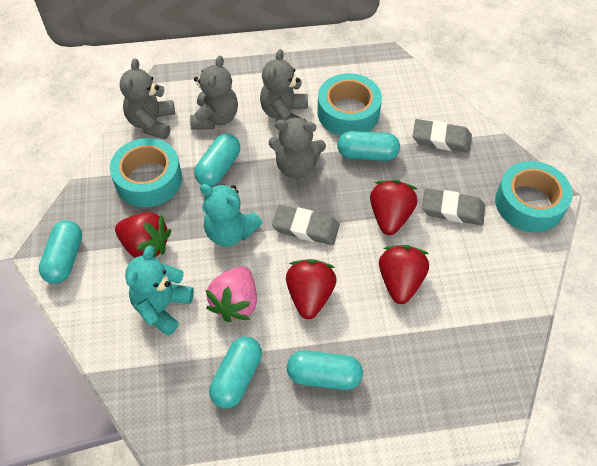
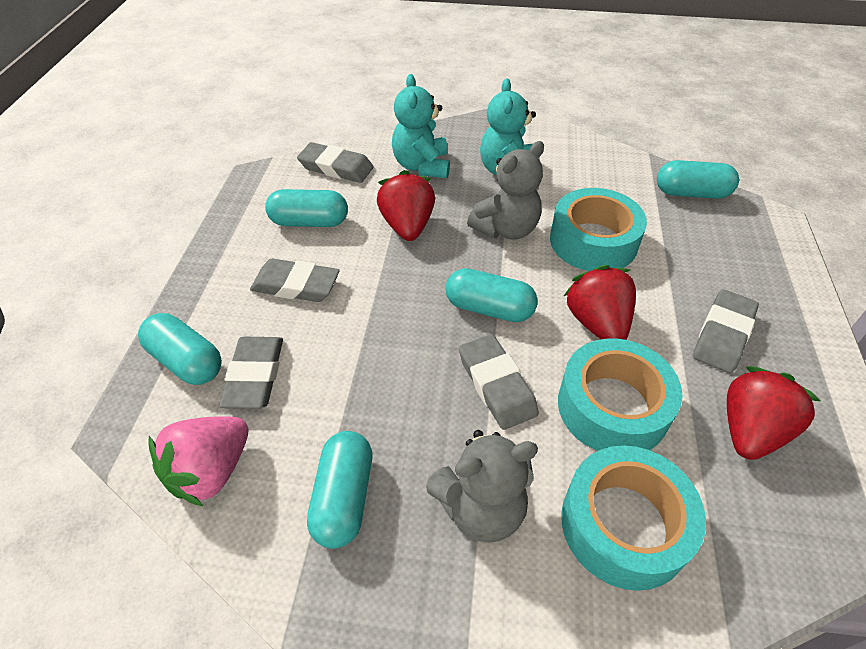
grey eraser: [272,205,340,245] [413,119,472,153] [422,188,485,226] = 3 -> [219,337,283,409] [250,259,340,302] [297,142,374,183] [459,334,539,430] [693,289,759,373] = 5
grey teddy bear: [120,58,175,140] [190,55,238,130] [260,49,308,121] [269,117,326,178] = 4 -> [426,430,538,543] [467,141,544,240] = 2
red strawberry: [115,212,171,258] [286,259,337,319] [370,180,417,235] [379,245,429,304] = 4 -> [377,170,435,241] [564,265,636,340] [727,366,821,460] = 3

